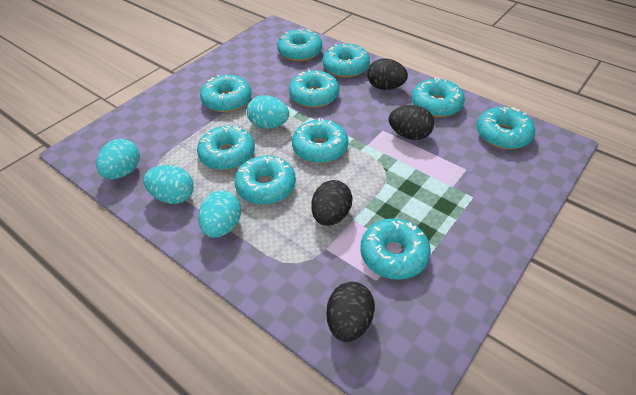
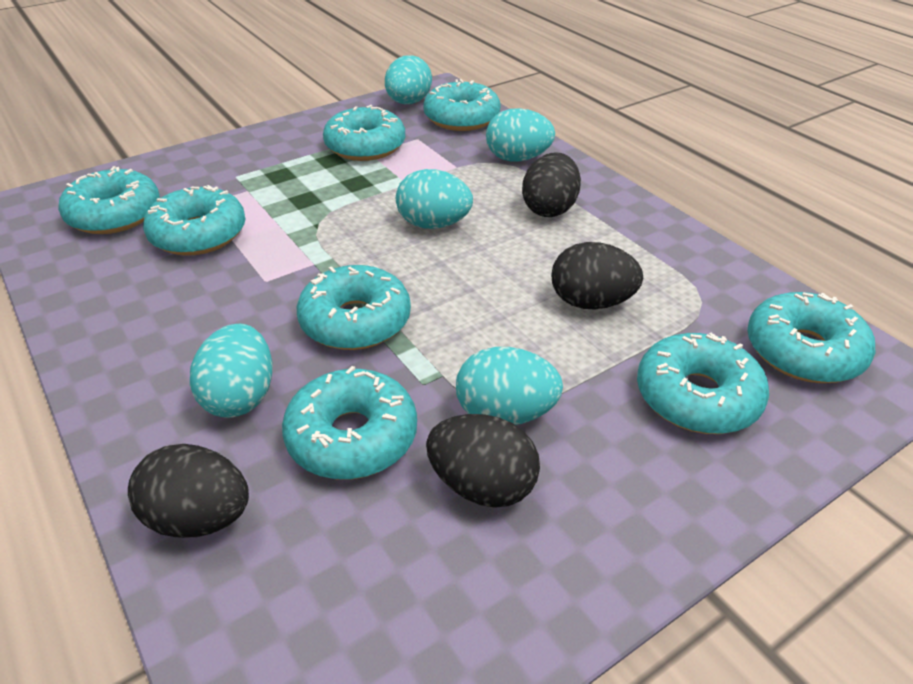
turquoise donut: [197,125,255,170] [200,75,251,112] [234,156,296,205] [277,29,322,61] [289,70,339,108] [292,118,349,163] [323,44,370,78] [360,218,431,280] [412,77,465,117] [477,107,535,149] = 10 -> [58,166,160,234] [143,185,245,256] [282,366,417,479] [297,265,411,350] [323,105,405,161] [423,79,500,131] [637,333,769,434] [747,292,875,383] = 8
turquoise egg: [96,139,140,179] [143,165,194,204] [198,190,241,238] [247,95,289,129] = 4 -> [190,324,272,418] [385,55,432,104] [396,169,473,229] [456,347,563,425] [486,108,555,162] = 5

